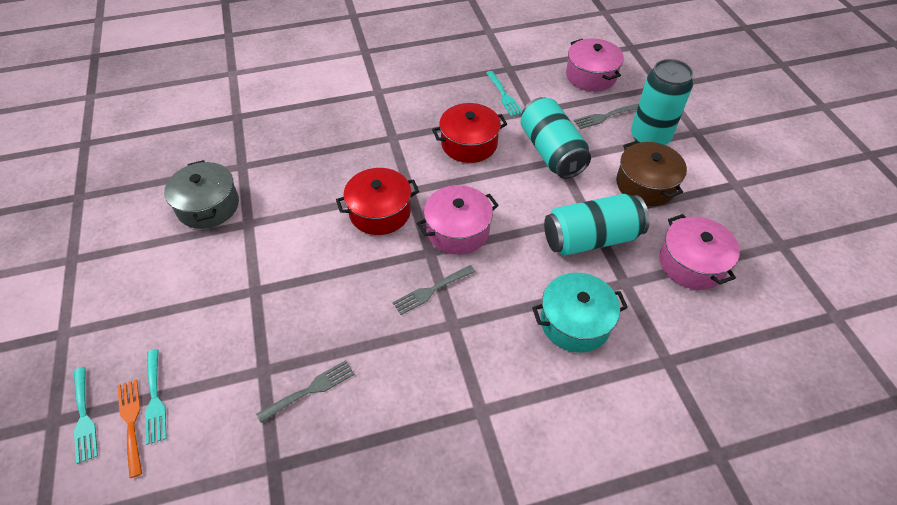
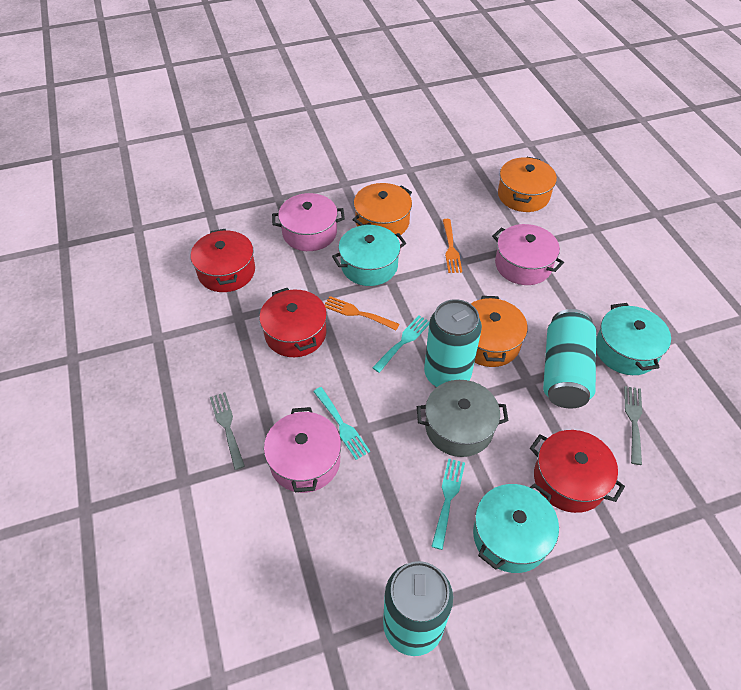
brown pot: [616,141,687,206] = 1 -> none = 0
grey fork: [256,360,354,423] [393,265,475,315] [574,104,638,129] = 3 -> [210,392,245,470] [624,386,642,465] = 2
orange fork: [117,379,142,478] = 1 -> [325,296,399,330] [443,219,462,273] = 2
orange pot: none = 0 -> [353,183,412,237] [471,296,528,367] [498,157,557,212] = 3
red pot: [336,168,419,235] [432,103,507,163] = 2 -> [191,229,255,292] [259,288,327,357] [530,430,625,513] = 3
turquoise pot: [532,273,628,353] = 1 -> [332,225,406,286] [473,483,559,573] [596,303,671,375] = 3

